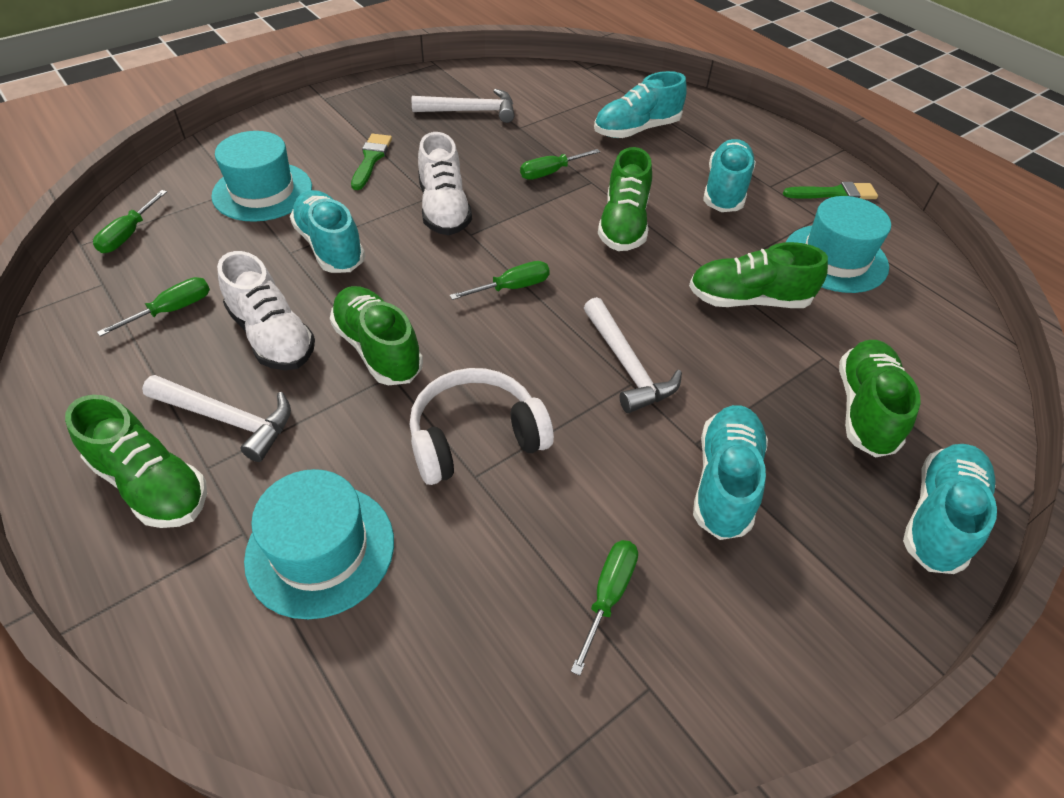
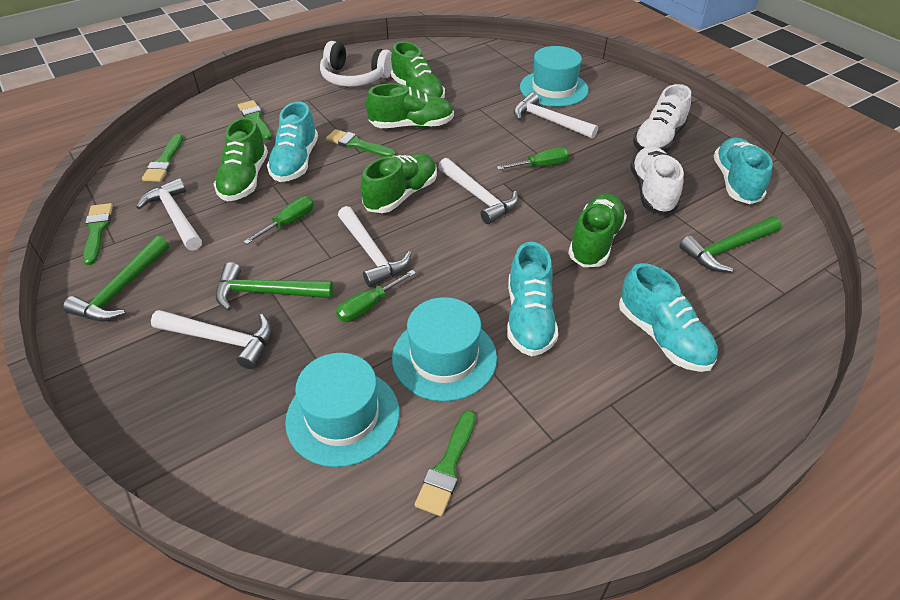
green brush: [351,134,392,190] [783,182,878,199] = 2 -> [83,203,113,265] [142,134,183,182] [238,100,272,141] [326,129,396,157] [415,410,476,516] = 5
green hammer: none = 0 -> [63,236,169,322] [216,262,333,311] [679,216,782,272] = 3
green screwdriver: [93,190,167,253] [97,277,210,337] [450,261,550,300] [520,149,600,180] [571,540,638,676] = 5 -> [243,196,314,244] [336,270,416,322] [497,147,569,170] = 3
turquoise shoe: [290,190,365,273] [594,71,687,138] [693,405,768,540] [703,139,756,212] [903,444,997,574] = 5 -> [267,101,318,182] [507,242,558,356] [619,263,718,372] [714,137,773,204] = 4
white hammer: [142,375,291,462] [412,89,514,123] [584,297,682,413] = 3 -> [136,178,202,251] [151,310,272,369] [338,206,412,287] [438,158,518,224] [514,92,598,139] = 5

